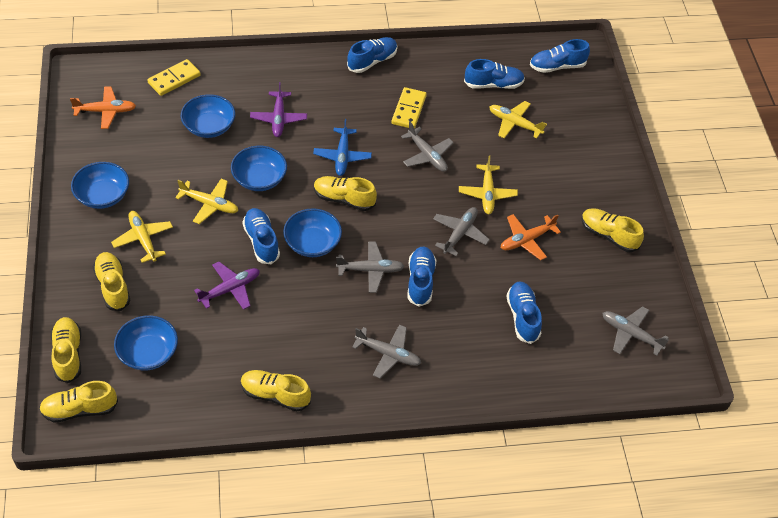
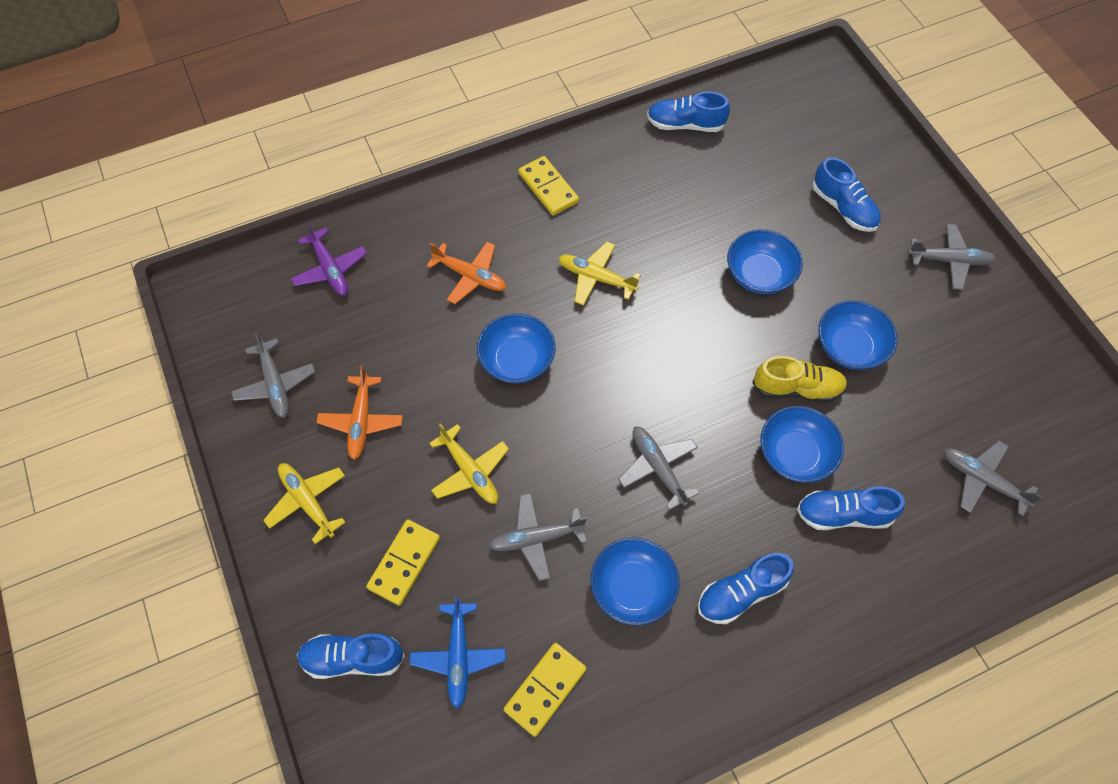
blue shoe: [242,208,280,264] [347,37,398,73] [408,246,436,307] [464,59,525,89] [507,281,542,344] [530,39,590,73] = 6 -> [297,633,405,679] [647,92,730,132] [698,553,794,624] [797,486,905,530] [812,157,881,232] = 5
purple plane: [194,262,260,310] [250,82,307,137] = 2 -> [291,222,367,296] = 1
yellow domino: [147,59,201,96] [391,87,427,129] = 2 -> [366,519,440,606] [503,643,587,737] [518,156,579,215] = 3
yellow plane: [111,211,173,263] [175,179,238,224] [459,155,518,214] [490,101,547,139] = 4 -> [264,463,346,544] [429,423,509,504] [558,242,641,306] = 3
yellow shoe: [39,381,118,423] [51,317,81,383] [93,252,131,311] [241,370,311,411] [314,176,377,211] [581,208,644,252] = 6 -> [752,356,848,402] = 1

